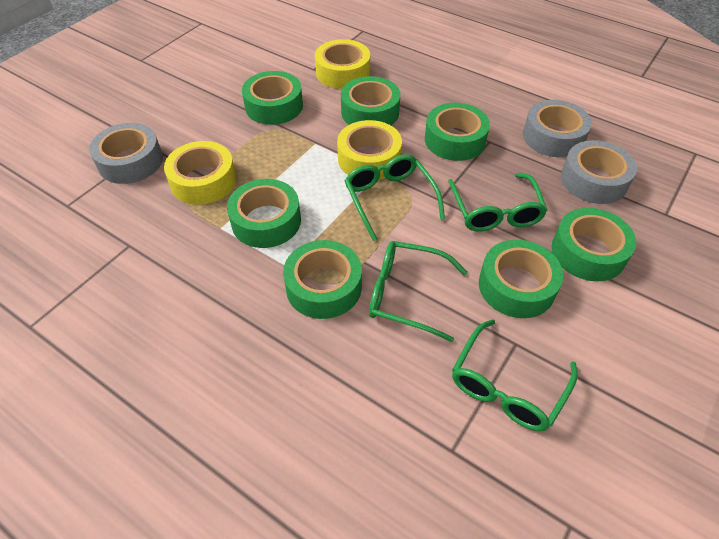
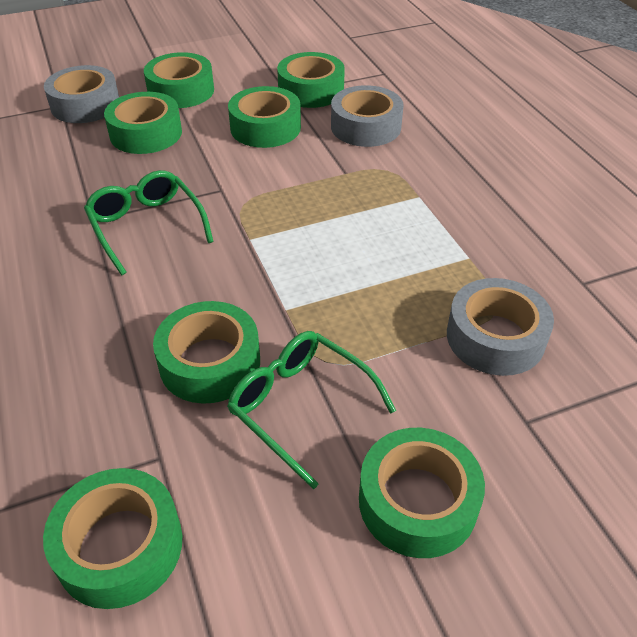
green glasses: [345,154,445,241] [369,241,467,342] [448,173,547,231] [452,319,578,431] = 4 -> [84,170,214,275] [227,331,396,489] = 2
yellow tape: [164,141,236,205] [315,39,370,89] [337,120,402,180] = 3 -> none = 0

